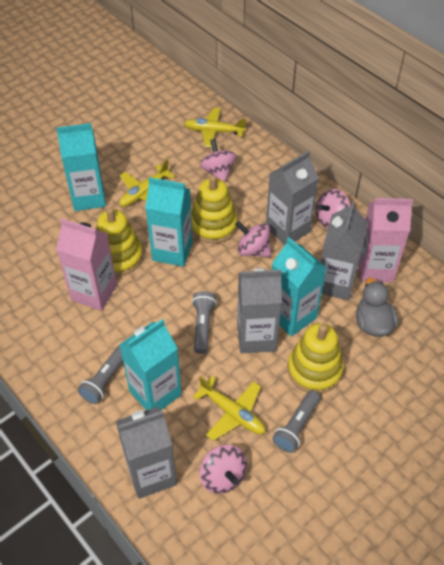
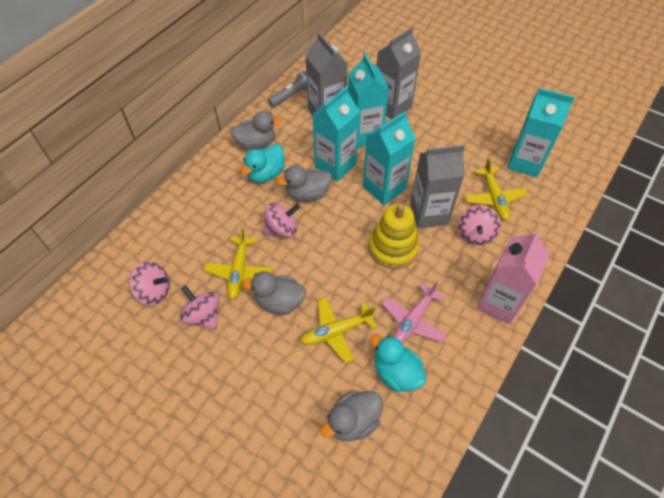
grey carton: [116,407,177,499] [237,268,282,353] [266,151,319,245] [321,201,368,300] = 4 -> [305,32,348,116] [377,27,421,119] [410,145,465,229] = 3
grey duck: [356,278,398,337] = 1 -> [230,111,282,150] [242,271,306,315] [276,165,332,202] [320,390,383,441] = 4
grey flashlight: [78,345,123,404] [192,291,217,354] [272,390,320,453] = 3 -> [268,71,307,107] = 1
pink carton: [56,219,117,311] [358,198,413,282] = 2 -> [476,230,549,324] = 1
pink plane: none = 0 -> [381,281,447,344] = 1
turquoise duck: none = 0 -> [241,144,285,183] [370,334,427,392] = 2
yellow stacking toy: [96,207,143,276] [191,175,238,244] [288,323,344,394] = 3 -> [369,203,419,269] = 1

